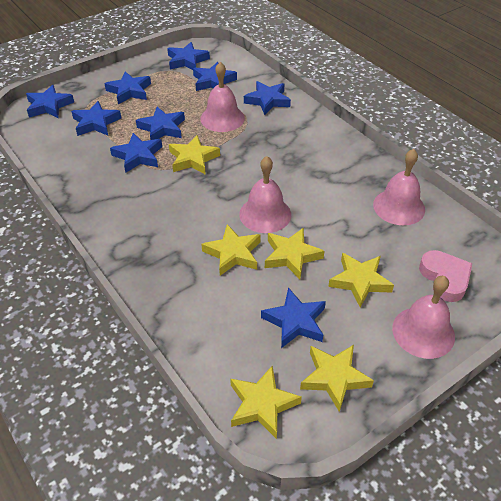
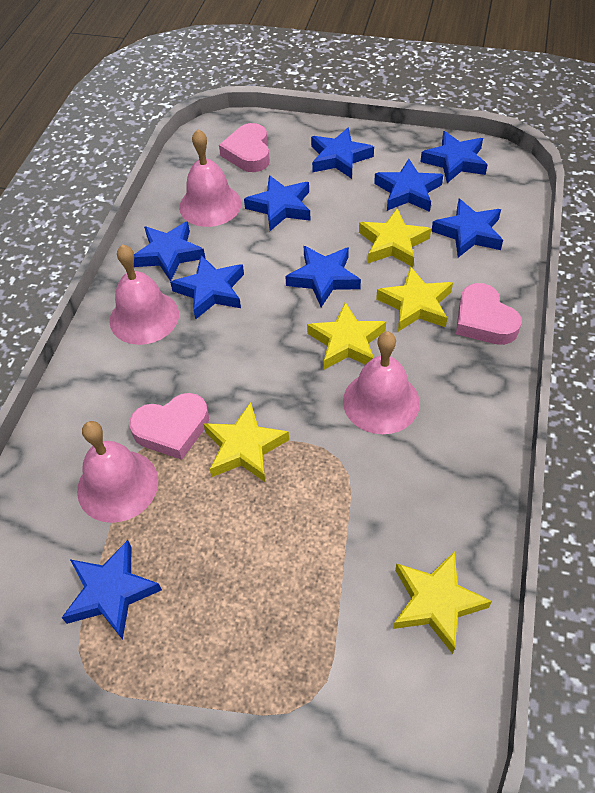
pink heart: [419,250,473,302] = 1 -> [129,393,209,460] [219,123,270,172] [456,283,522,345] = 3
yellow star: [169,135,220,175] [201,224,261,276] [230,366,302,439] [265,227,325,279] [300,345,374,412] [328,253,394,307] = 6 -> [204,402,289,482] [307,302,386,370] [359,208,431,267] [376,266,453,332] [393,551,492,654] = 5

